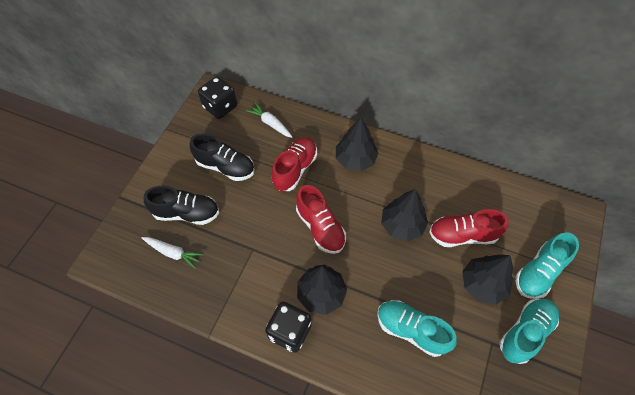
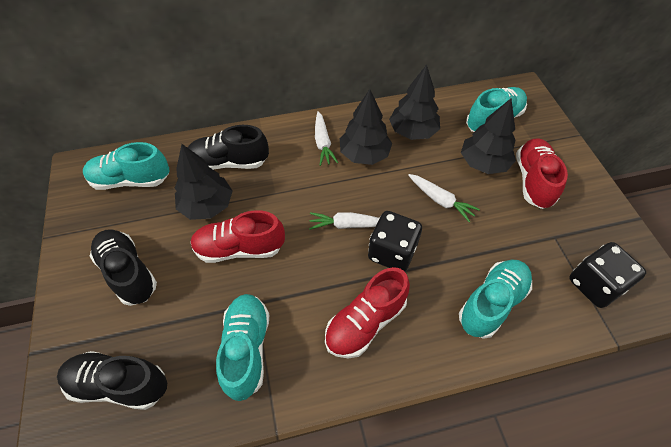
black shoe: [144,186,219,225] [189,134,255,181] = 2 -> [57,351,167,410] [90,229,157,306] [188,125,269,170] = 3
turquoise shoe: [377,300,457,357] [500,299,559,364] [516,232,579,299] = 3 -> [83,142,170,190] [216,294,269,401] [459,259,532,339] [466,87,527,132] = 4
white carrot: [142,237,204,269] [246,102,292,138] = 2 -> [309,212,379,230] [315,111,338,166] [408,174,480,222] = 3

